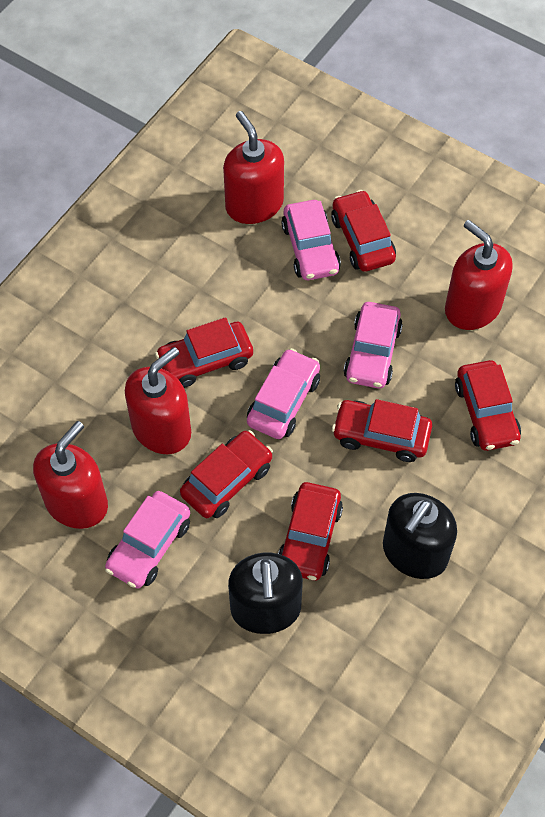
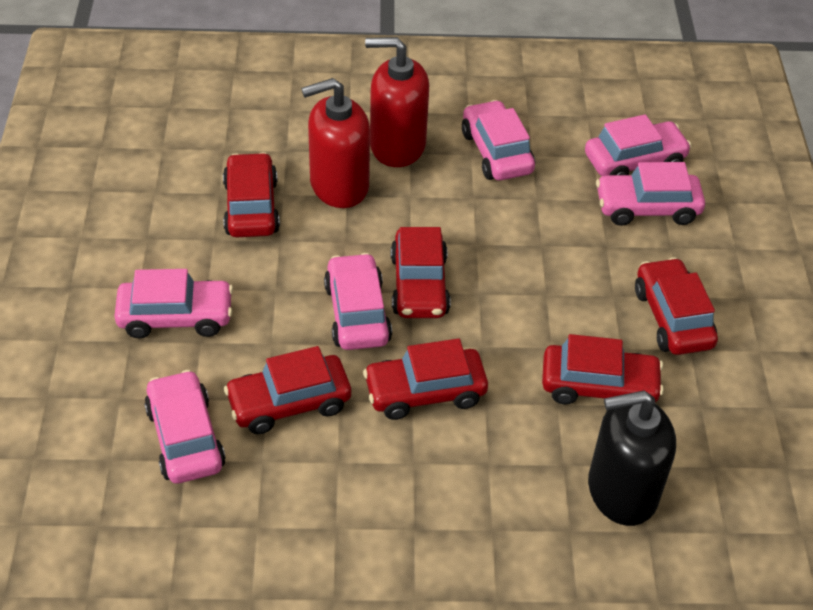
black soap dispenser: [228,553,303,634] [383,493,457,579] = 2 -> [588,391,676,526] = 1
pink car: [105,491,190,589] [247,348,320,439] [281,200,341,280] [344,302,403,388] = 4 -> [114,269,233,338] [144,370,226,483] [324,253,392,350] [462,100,535,180] [585,114,692,176] [596,162,705,226] = 6
red soap dispenser: [33,421,108,529] [125,347,191,454] [223,111,284,224] [445,220,513,330] = 4 -> [301,78,370,208] [365,37,429,167] = 2

